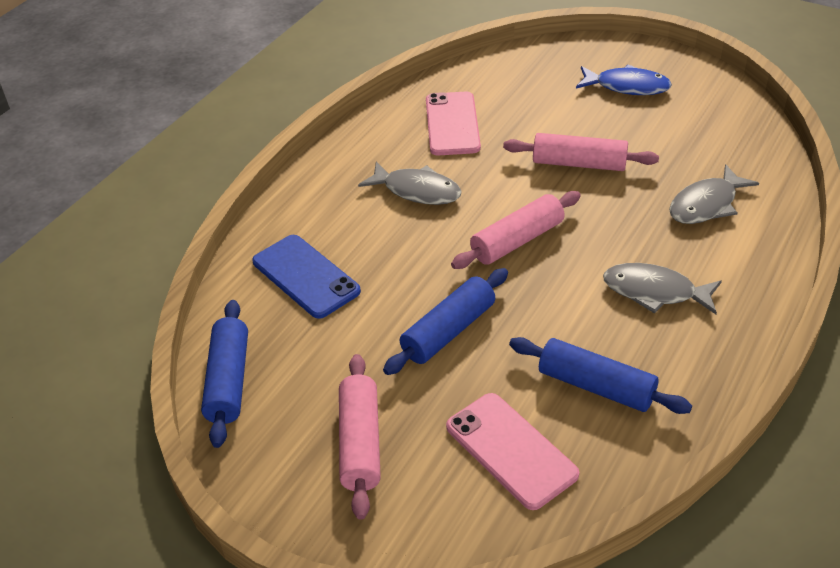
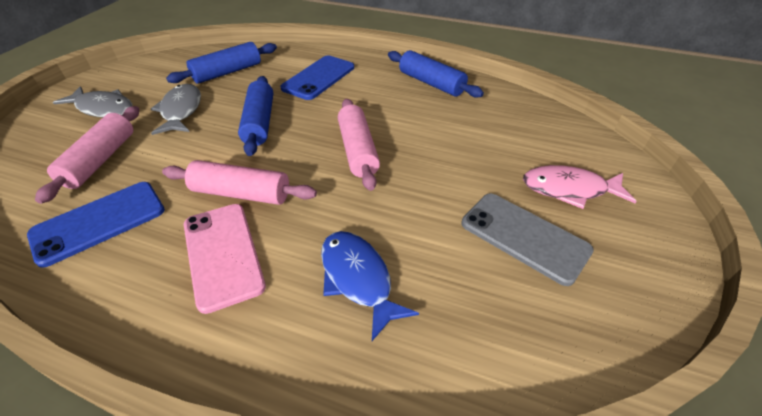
blue phone: [252,235,361,319] = 1 -> [27,182,165,268] [280,55,354,100] = 2
grey fish: [358,161,462,205] [603,263,722,314] [669,164,759,224] = 3 -> [53,86,132,117] [151,84,201,135] = 2
grey phone: none = 0 -> [462,193,594,286] = 1
pink fish: none = 0 -> [523,165,637,209] = 1
pink phone: [426,91,481,155] [446,393,579,510] = 2 -> [184,204,266,314] = 1

